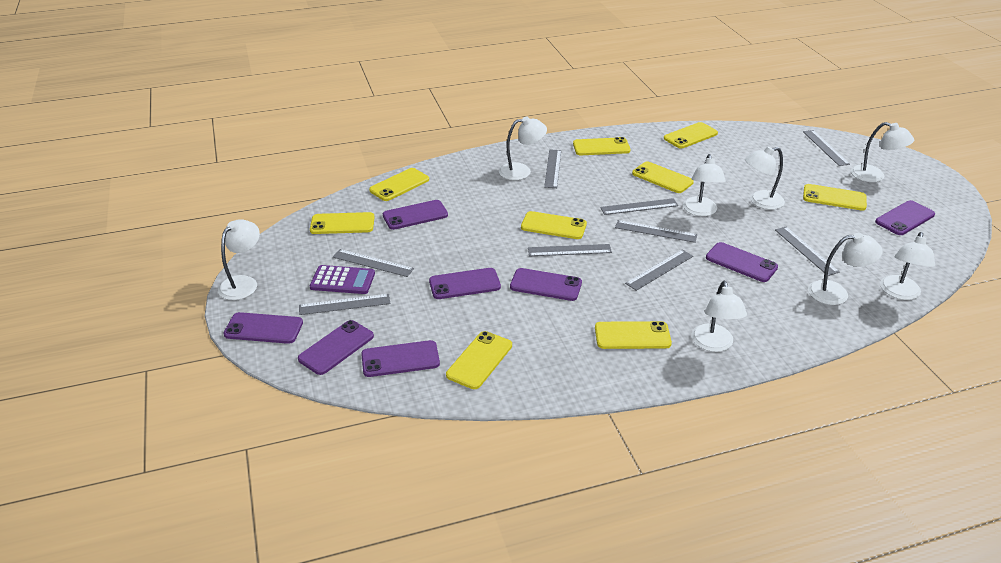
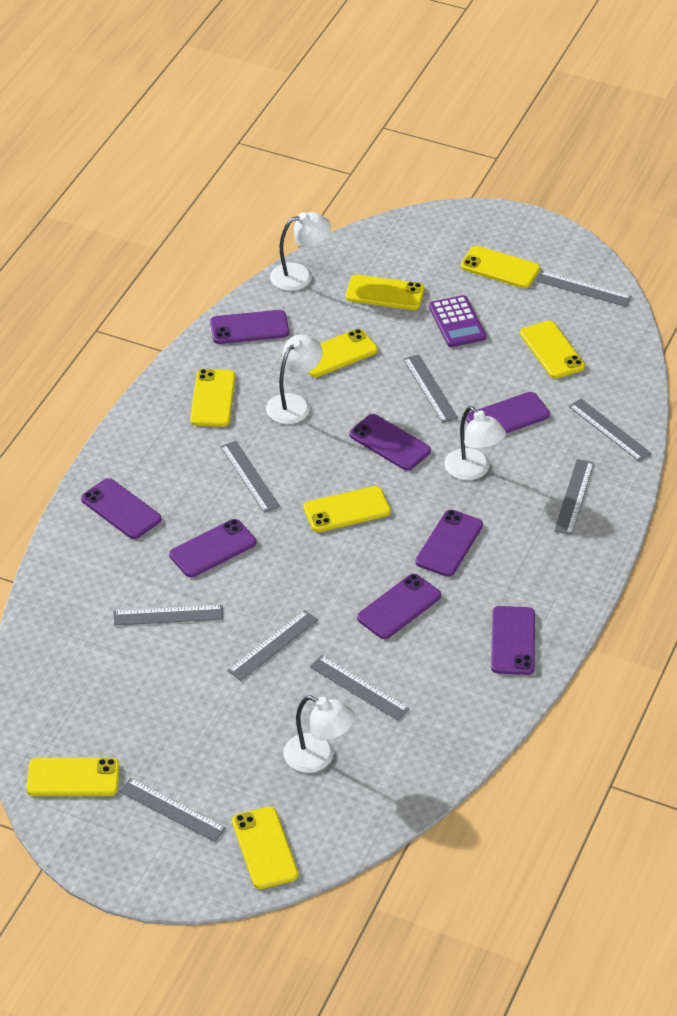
white lamp: [218,219,260,300] [499,116,547,180] [683,154,726,216] [692,281,747,352] [745,147,785,210] [808,233,882,305] [851,122,914,182] [880,232,935,300] = 8 -> [266,334,322,424] [270,212,331,291] [283,695,355,773] [445,406,506,480] = 4
yellow phone: [310,212,375,234] [369,168,429,201] [446,331,512,389] [521,211,587,239] [573,137,631,155] [595,321,672,349] [632,161,694,193] [664,122,718,149] [803,184,867,211] = 9 -> [26,758,119,796] [190,369,235,427] [232,807,298,889] [303,486,391,532] [308,329,378,377] [346,275,424,310] [461,246,540,288] [520,320,585,379] = 8

